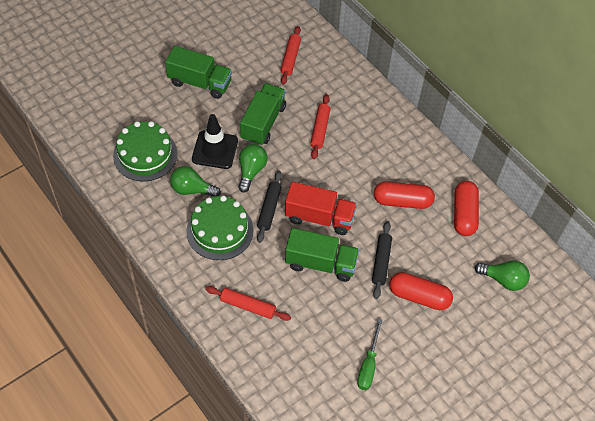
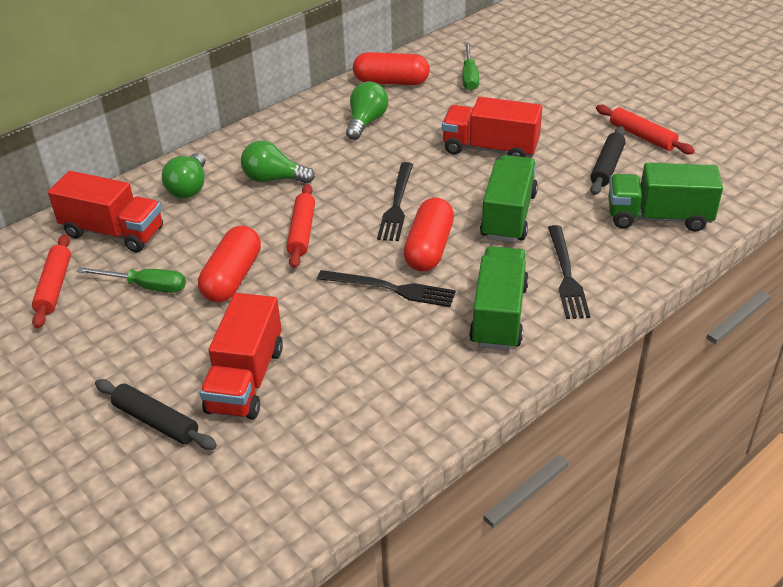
black fork: none = 0 -> [317,270,456,307] [377,162,413,241] [548,225,590,319] = 3
black traffic cone: [192,114,238,169] = 1 -> none = 0
green cake: [113,121,178,181] [186,195,254,260] = 2 -> none = 0
green screwdriver: [357,319,383,390] = 1 -> [77,267,186,293] [462,42,479,91] = 2
red truck: [285,182,357,235] = 1 -> [48,171,163,252] [200,293,283,420] [442,97,542,157] = 3

